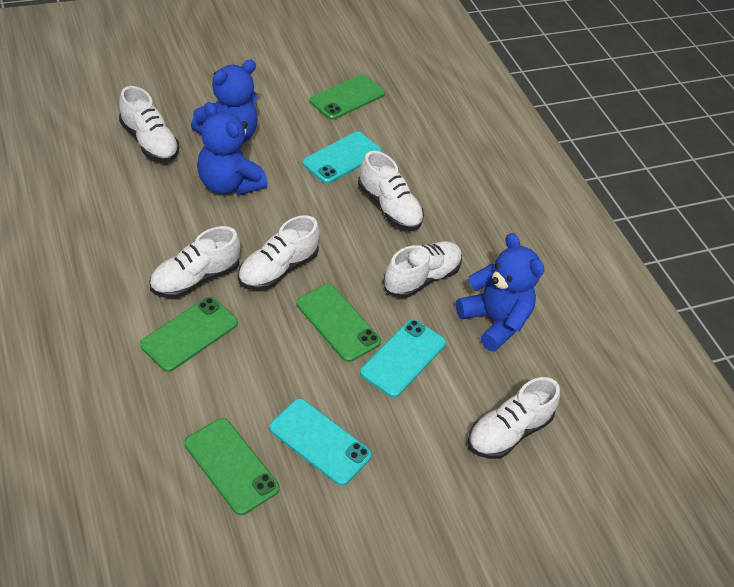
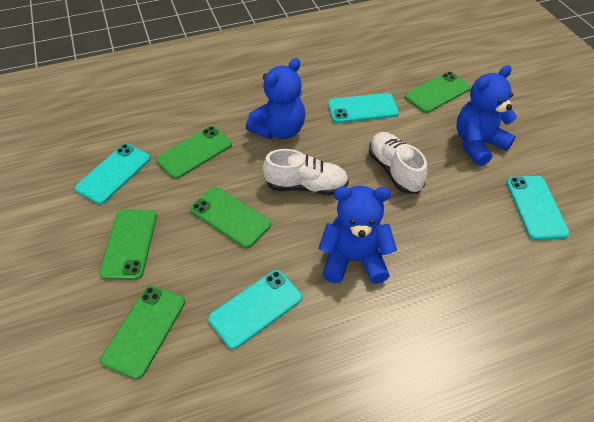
green phone: [140,297,238,372] [184,418,280,515] [296,284,381,362] [310,74,385,120] = 4 -> [99,209,157,280] [101,285,185,379] [156,126,232,179] [190,187,271,248] [405,72,471,113] = 5
turquoise phone: [269,398,372,486] [303,132,382,184] [360,319,446,398] = 3 -> [75,144,151,204] [208,270,302,349] [328,93,399,123] [506,176,570,240] = 4
white shoe: [119,86,179,162] [149,226,241,298] [238,215,320,290] [358,151,424,230] [383,241,462,298] [468,377,560,459] = 6 -> [263,149,349,195] [369,132,427,194] = 2

